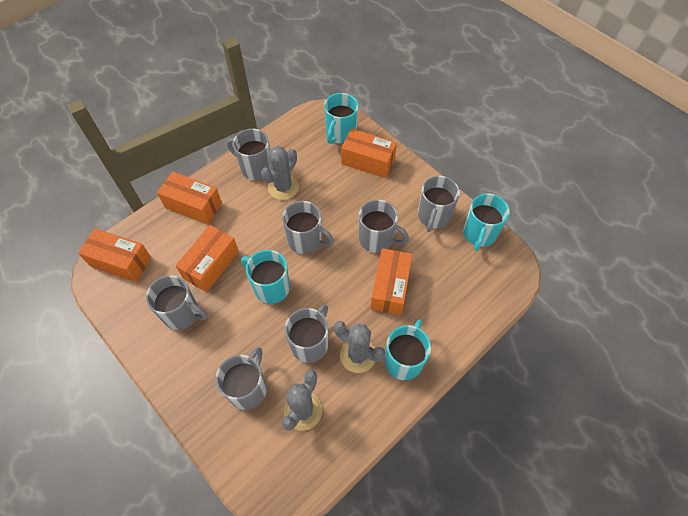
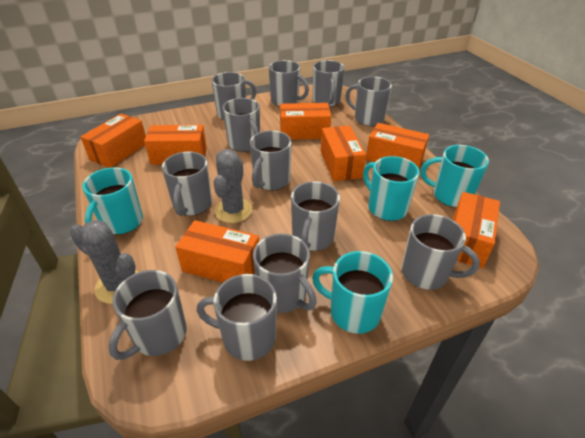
grey cactus: [261,146,299,200] [281,370,322,431] [334,321,385,373] = 3 -> [70,220,138,304] [214,149,253,223] = 2
grey mug: [146,275,207,330] [216,347,267,410] [227,129,271,180] [282,201,334,254] [285,304,329,363] [359,200,409,253] [418,176,460,232] = 7 -> [108,270,187,360] [162,152,212,216] [196,274,277,361] [211,72,256,120] [223,98,260,152] [250,130,292,191] [253,234,317,313] [269,60,309,107] [291,181,340,251] [313,60,345,107] [345,76,392,126] [401,214,480,290] = 12
orange box: [78,228,151,282] [157,172,222,224] [176,225,239,292] [341,128,397,178] [370,248,412,315] = 5 -> [80,114,146,168] [144,125,207,165] [175,220,259,282] [280,103,331,140] [321,125,366,181] [366,123,429,168] [453,192,500,268] = 7

